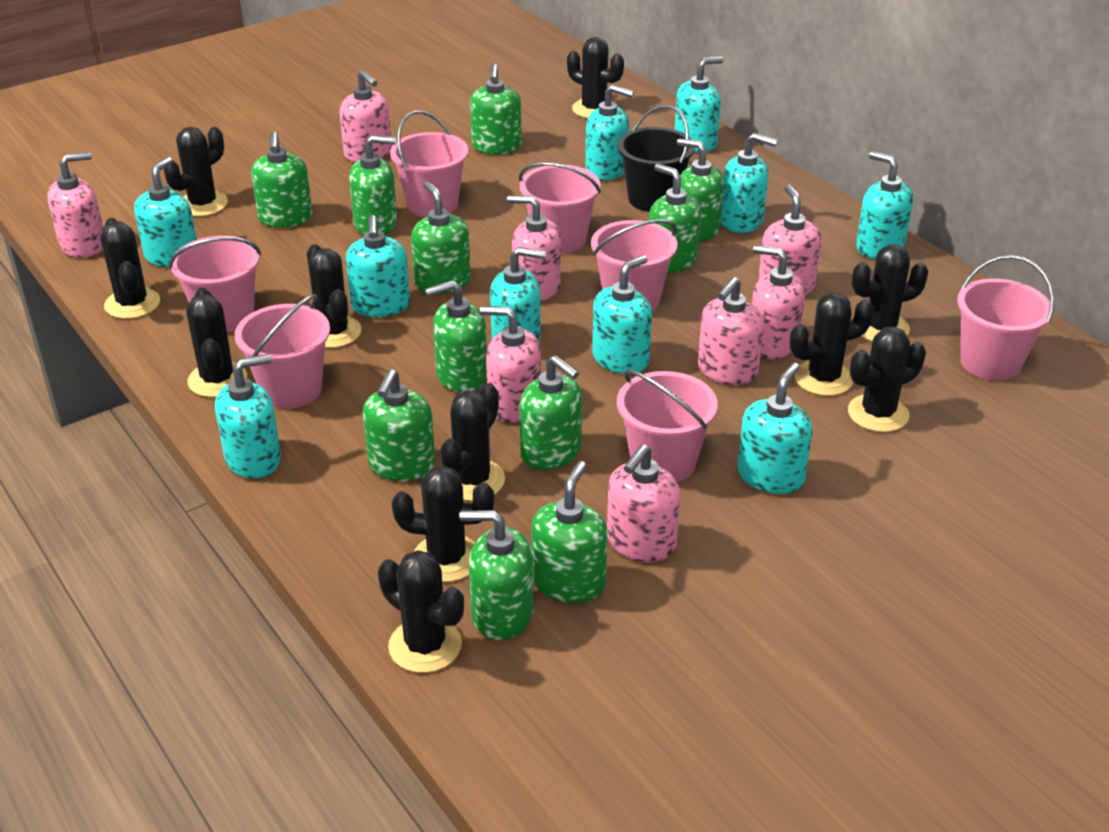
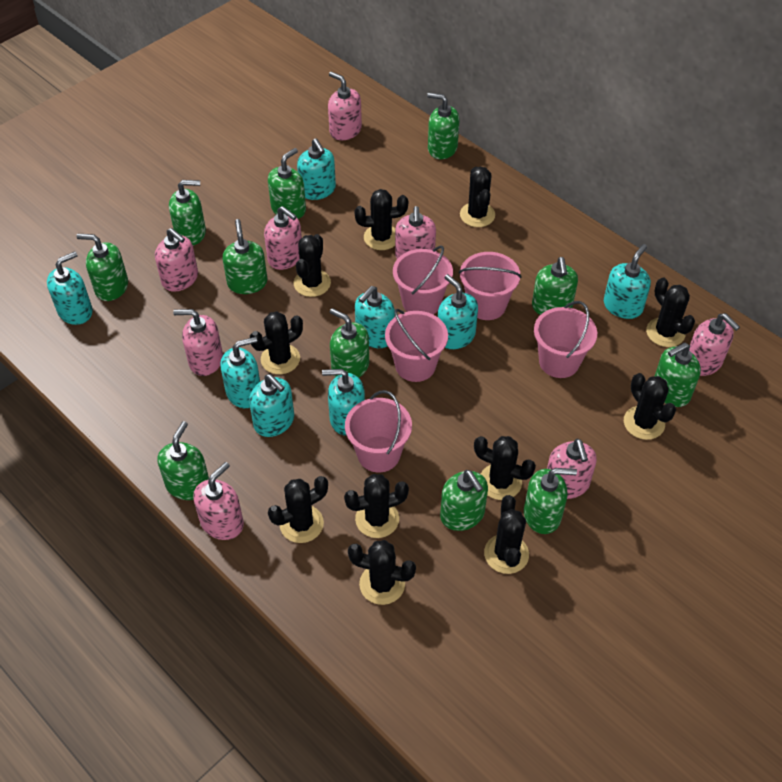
black bucket: [617,105,695,212] = 1 -> none = 0
pink bucket: [169,236,261,332] [235,294,330,409] [390,110,468,217] [519,162,601,254] [591,219,677,311] [617,369,718,482] [957,255,1054,381] = 7 -> [345,390,412,472] [385,309,448,382] [393,246,453,315] [459,252,522,320] [534,301,597,378] = 5
turquoise soap dispenser: [134,157,197,267] [215,354,281,479] [346,215,410,317] [490,247,546,342] [585,84,634,180] [592,255,652,374] [675,56,723,152] [721,133,777,233] [738,363,812,494] [856,151,913,259] = 10 -> [47,251,93,325] [220,337,260,408] [249,374,294,437] [297,138,336,200] [322,369,365,436] [355,286,395,348] [438,274,478,349] [604,244,651,319] = 8

